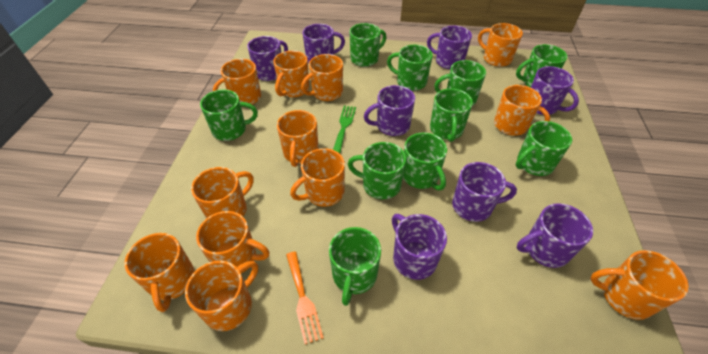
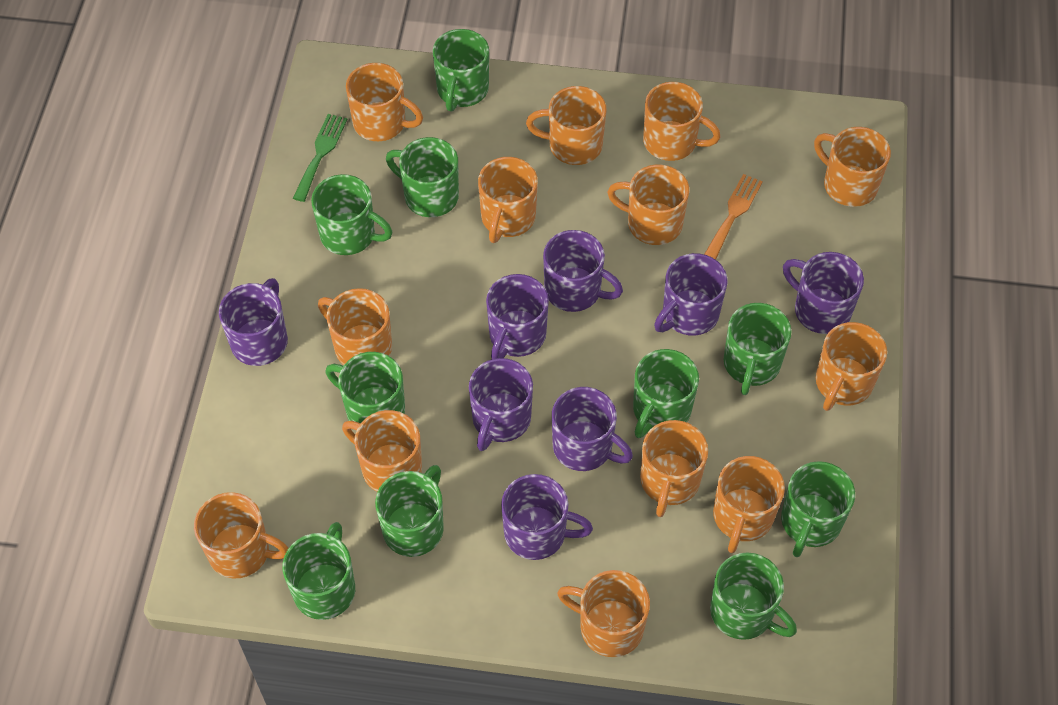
orange mug: [124,233,195,312] [185,261,258,331] [191,167,253,218] [196,211,270,273] [213,59,261,105] [273,51,310,97] [277,110,319,167] [290,148,345,207] [301,54,343,101] [478,23,523,67] [494,85,550,136] [590,250,689,320] = 12 -> [194,492,289,579] [318,288,392,365] [342,410,422,492] [346,63,423,141] [478,157,538,243] [526,86,607,165] [557,570,650,657] [607,165,689,245] [640,420,708,517] [643,82,721,161] [713,456,785,553] [814,127,891,207] [816,322,887,411] = 13

